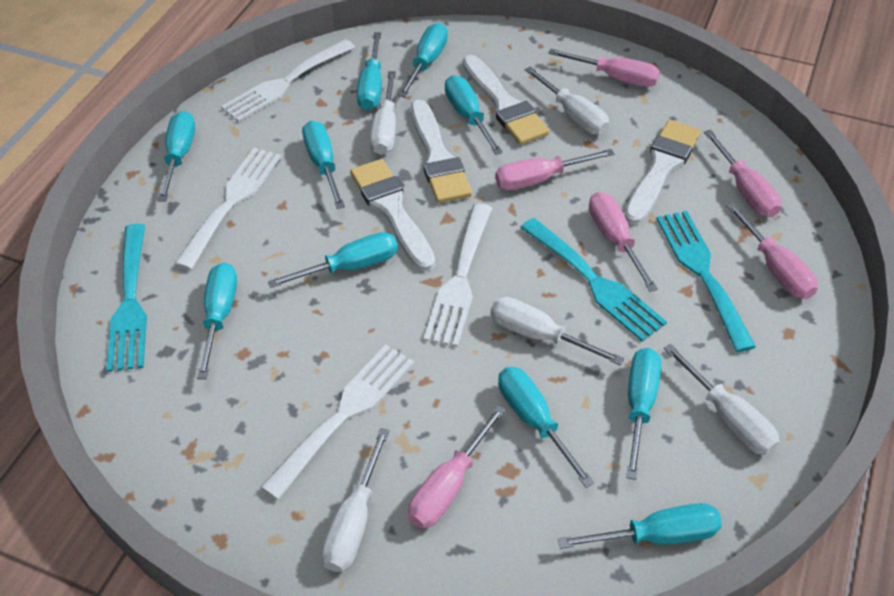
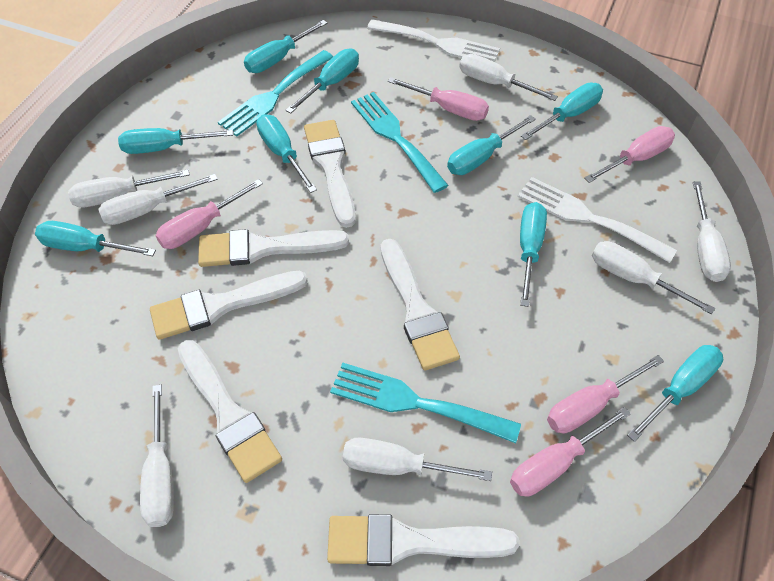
pink screwdriver: [408,405,506,529] [495,149,614,190] [548,49,660,87] [589,192,658,292] [704,129,782,217] [726,202,818,299] = 6 -> [155,179,263,249] [388,77,489,121] [510,407,631,497] [547,355,664,433] [584,126,675,183] = 5
turquoise screwdriver: [158,111,195,201] [197,262,237,379] [268,232,398,288] [302,121,345,209] [357,32,382,110] [398,23,448,98] [445,75,503,155] [498,367,594,488] [558,503,722,549] [626,348,661,480] = 10 -> [35,221,156,256] [118,128,233,154] [244,20,327,73] [256,114,317,193] [285,49,359,114] [447,115,536,175] [520,202,547,307] [521,83,603,140] [627,345,723,442] = 9
white brush: [350,159,435,271] [411,100,472,203] [463,55,549,145] [624,120,701,225] = 4 -> [150,271,308,340] [178,340,282,483] [198,229,349,267] [304,120,356,228] [327,514,519,566] [381,239,460,371] = 6
white fork: [174,148,281,270] [221,39,355,122] [261,344,414,500] [423,204,492,347] = 4 -> [367,19,500,62] [518,177,677,263] = 2
white screwdriver: [321,428,390,572] [370,71,396,155] [490,297,624,366] [525,67,609,135] [664,344,780,455] = 5 -> [68,169,190,208] [99,174,218,225] [140,385,174,527] [343,438,492,481] [459,54,558,101] [592,241,715,314] [693,181,731,282] = 7

